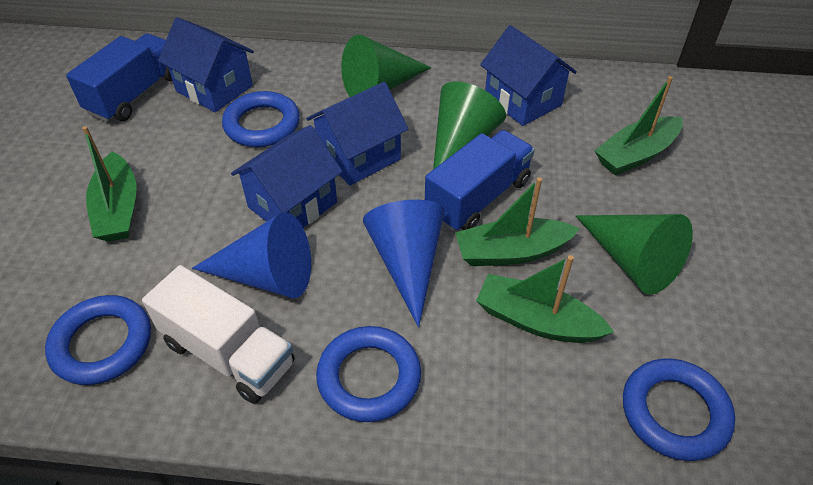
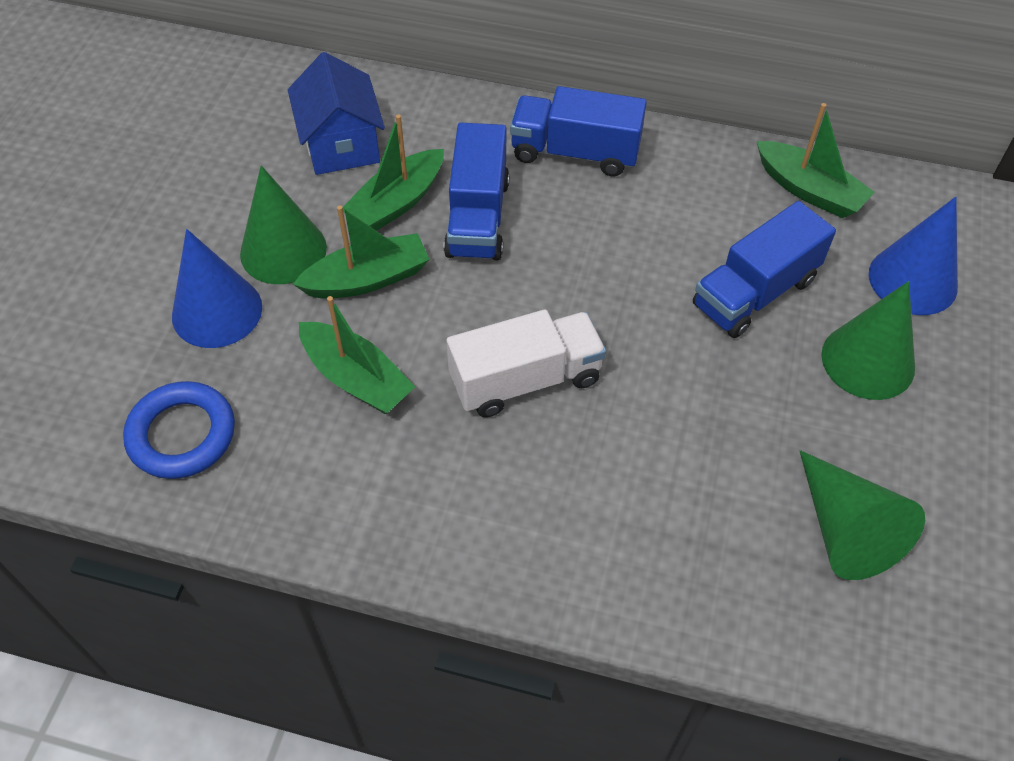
blue house: [158,17,254,112] [231,125,343,228] [306,82,408,185] [480,25,577,126] = 4 -> [288,52,385,175] = 1
blue ring: [45,295,151,385] [222,91,300,147] [316,326,421,422] [623,358,735,461] = 4 -> [123,381,235,479] = 1
blue truck: [66,33,173,122] [425,130,535,232] = 2 -> [444,123,510,260] [510,86,647,176] [693,201,836,338] = 3

